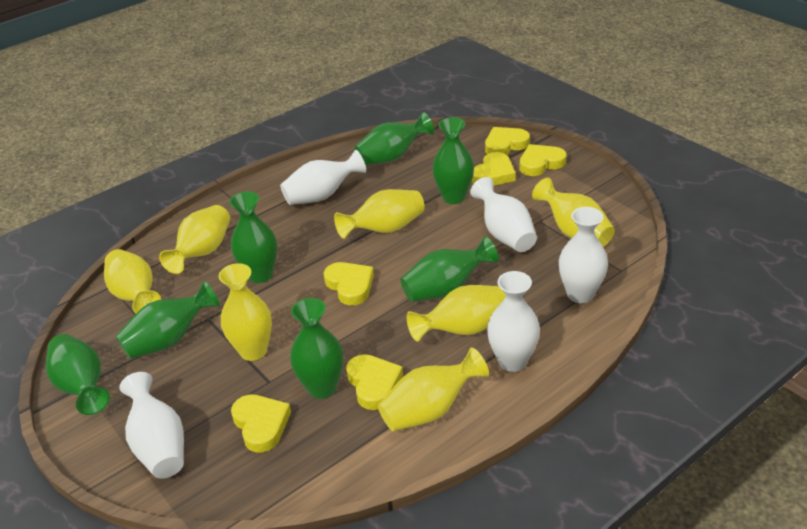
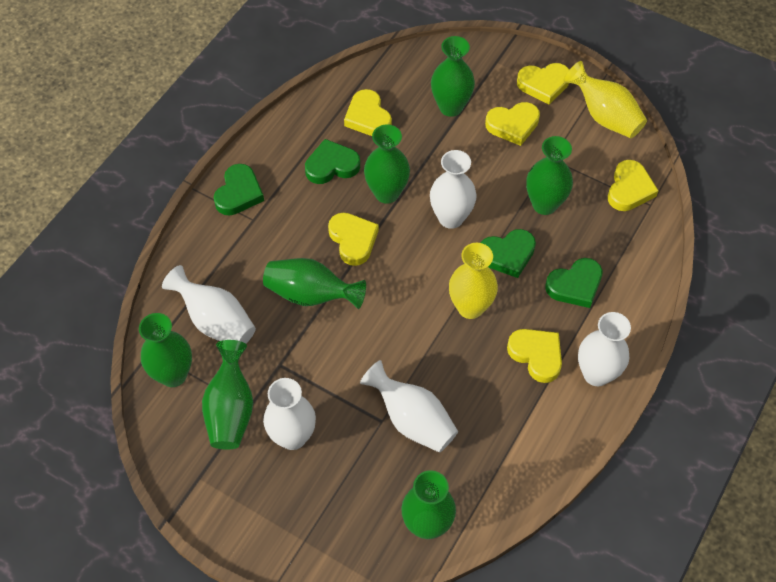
green heart: none = 0 -> [214,164,264,215] [305,139,360,184] [481,229,536,278] [545,258,603,308] = 4
yellow vase: [104,249,161,314] [159,205,230,274] [219,263,272,361] [334,189,425,239] [378,347,489,431] [407,285,506,342] [532,178,615,247] = 7 -> [449,243,498,319] [563,61,647,138] = 2

